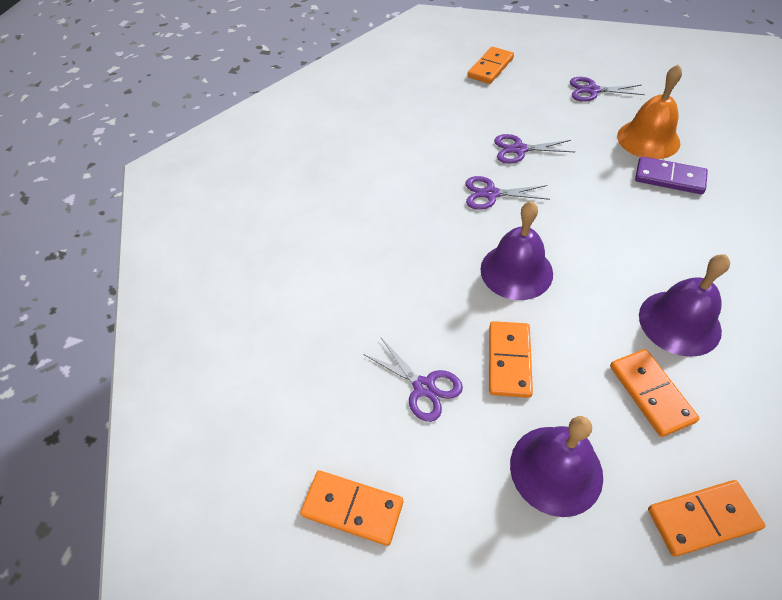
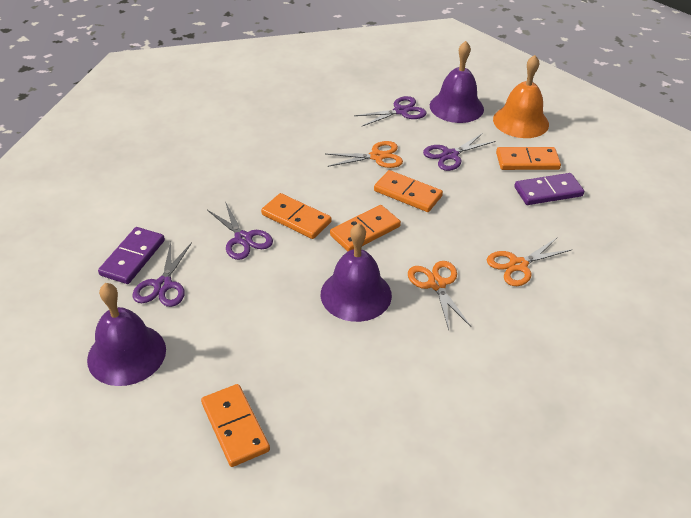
orange scissors: none = 0 -> [325,141,403,168] [408,261,471,330] [487,238,571,286] = 3
purple domino: [635,156,708,195] = 1 -> [98,227,165,284] [514,173,584,205] = 2

